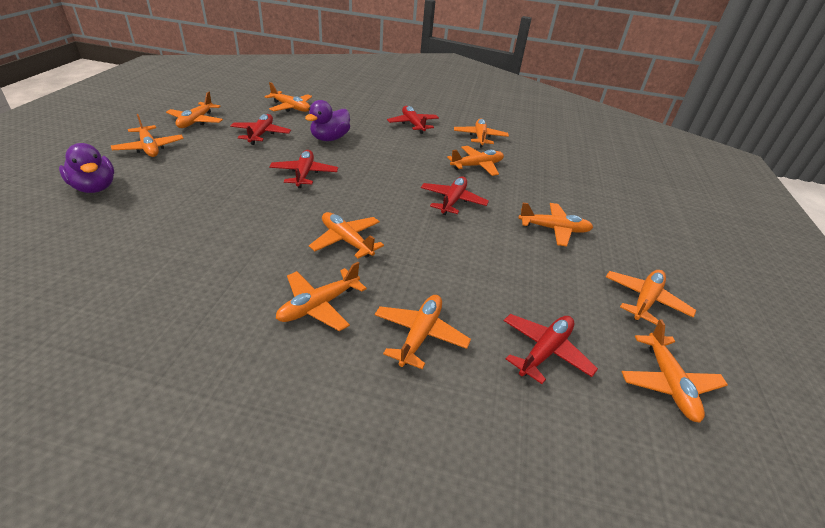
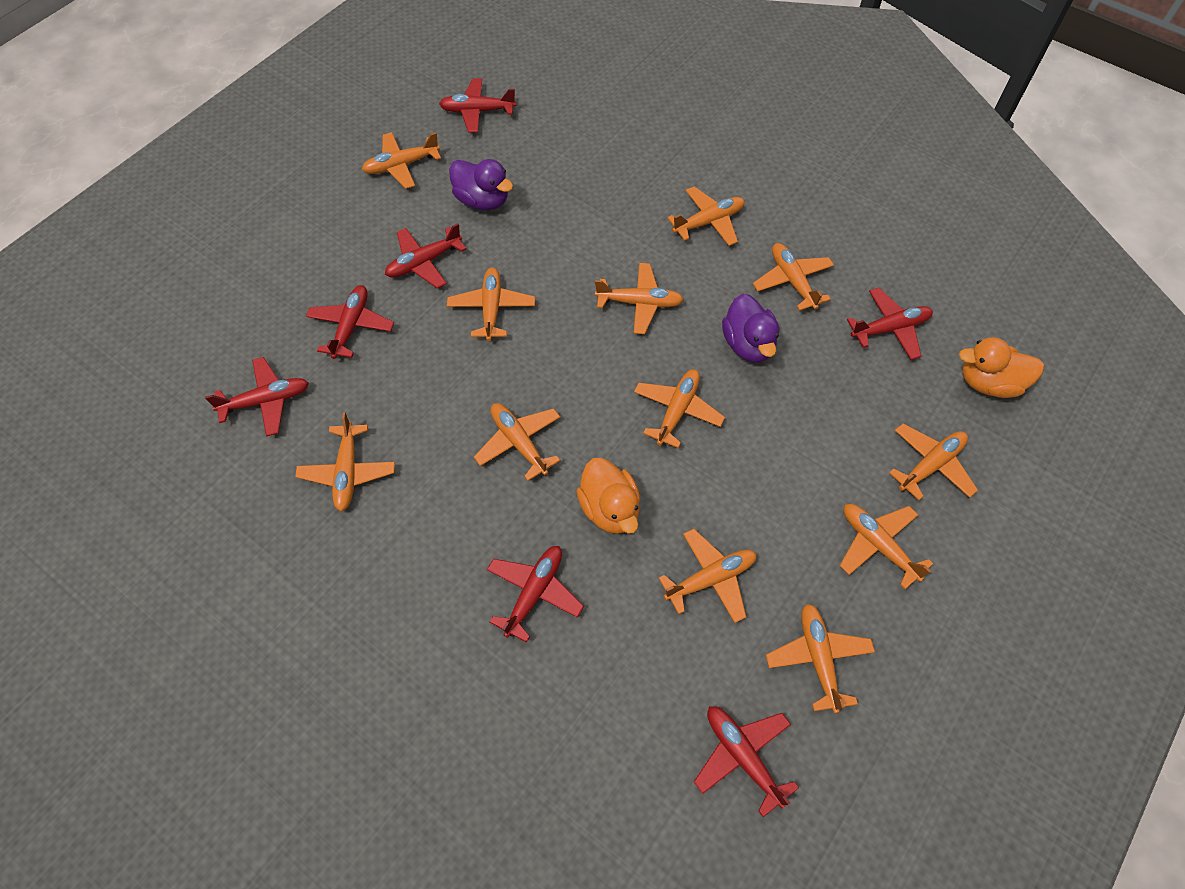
orange duck: none = 0 -> [576,458,640,534] [959,337,1044,398] = 2
orange plane: [111,114,184,157] [166,92,223,128] [264,82,312,112] [276,262,367,331] [309,212,384,259] [375,295,471,369] [447,146,504,176] [454,118,509,148] [518,203,593,247] [606,270,696,325] [621,319,728,423] = 11 -> [295,412,395,511] [362,132,441,189] [447,268,535,341] [474,403,560,481] [595,263,684,334] [634,369,725,448] [659,529,757,623] [668,186,745,246] [753,243,834,311] [766,603,875,713] [840,504,933,589] [889,424,978,500] = 12
red plane: [230,114,291,145] [269,150,338,188] [387,106,439,134] [421,176,489,215] [504,314,598,384] = 5 -> [205,357,309,437] [306,285,394,359] [385,223,466,289] [439,78,516,132] [487,546,584,643] [694,706,799,817] [847,288,933,360] = 7

